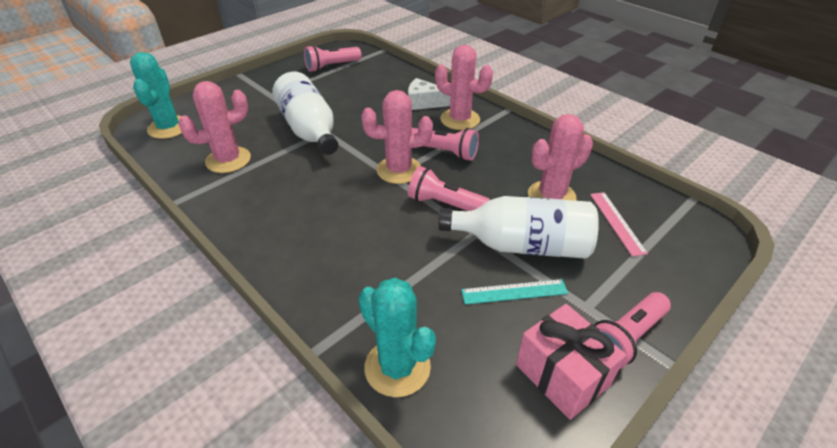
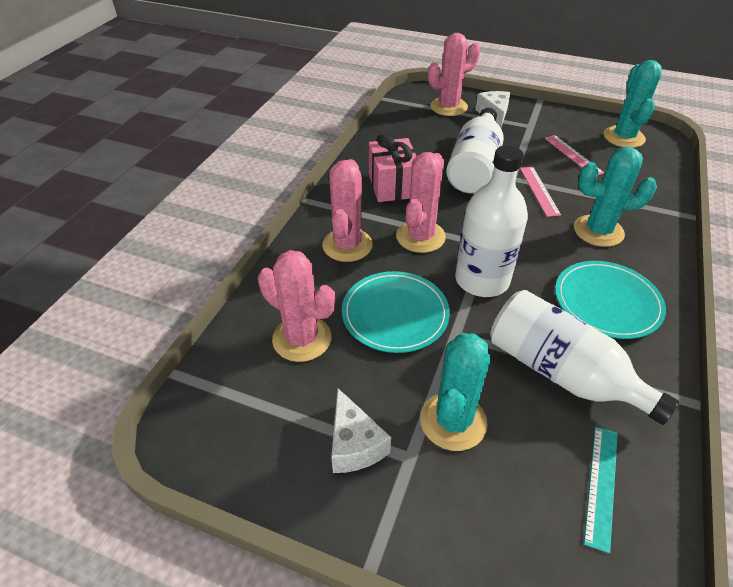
pink flashlight: [304,45,362,72] [408,166,490,211] [412,128,479,161] [594,292,671,369] = 4 -> none = 0
pink ruler: [590,192,648,257] = 1 -> [520,167,561,217] [545,135,604,176] = 2
turquoise cactus: [130,52,182,139] [358,278,436,397] = 2 -> [420,333,490,451] [574,147,657,247] [604,60,662,148] = 3
turquoise plate: none = 0 -> [342,271,450,353] [555,261,666,339] = 2
white bottle: [272,72,338,155] [438,196,599,259] = 2 -> [446,108,504,193] [455,145,528,297] [490,290,679,425] = 3
white cheese: [408,78,451,110] = 1 -> [331,389,391,473] [475,91,511,128] = 2

